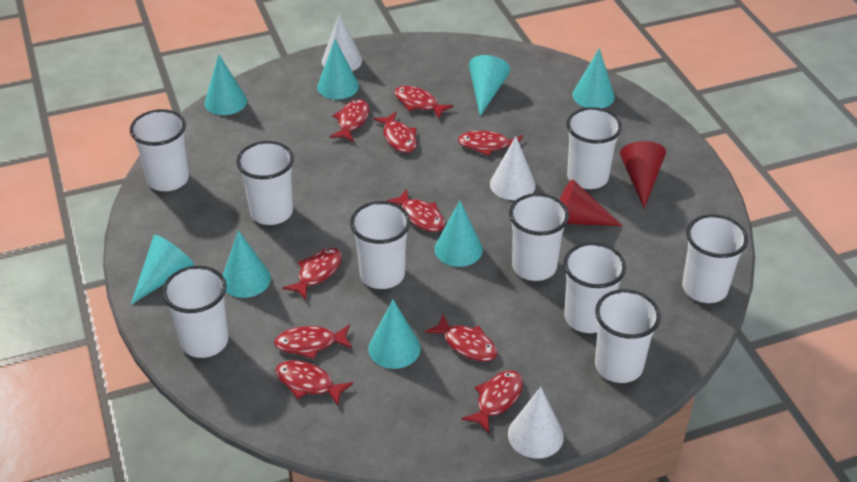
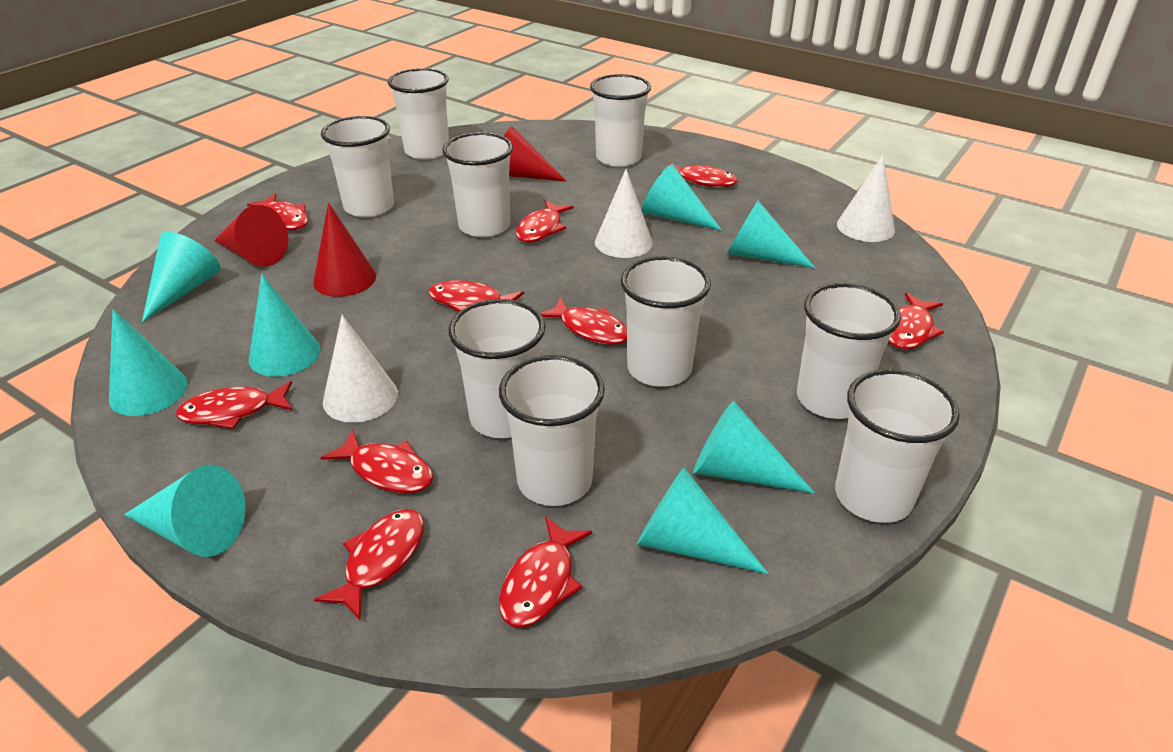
red cone: [559,179,623,226] [620,141,666,209] = 2 -> [214,205,288,267] [313,203,376,297] [504,126,566,181] = 3

